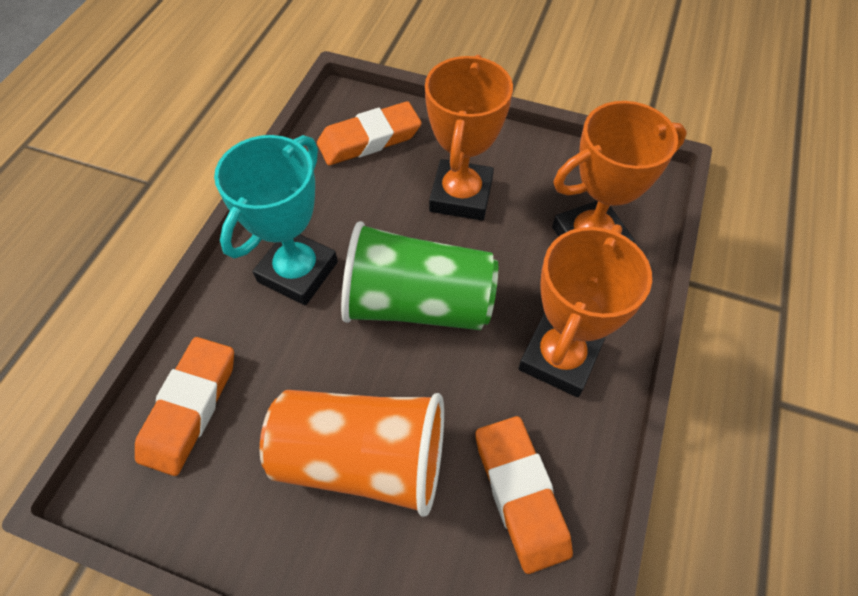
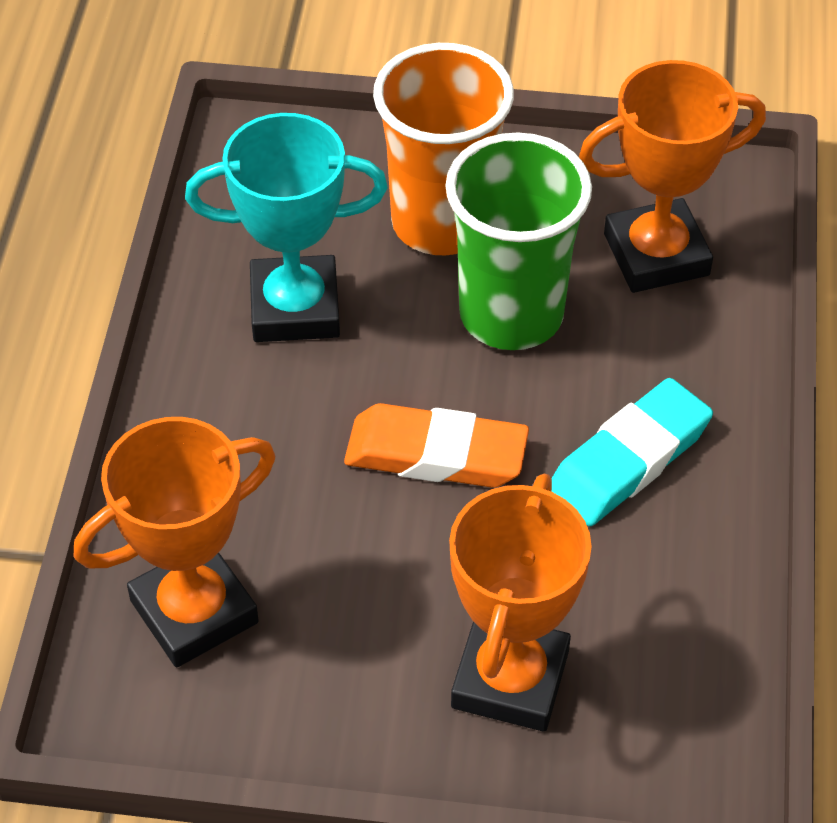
orange eraser: [135,337,234,476] [317,101,422,165] [476,416,573,574] = 3 -> [344,403,529,488] = 1
turquoise eraser: none = 0 -> [551,378,713,526] = 1

